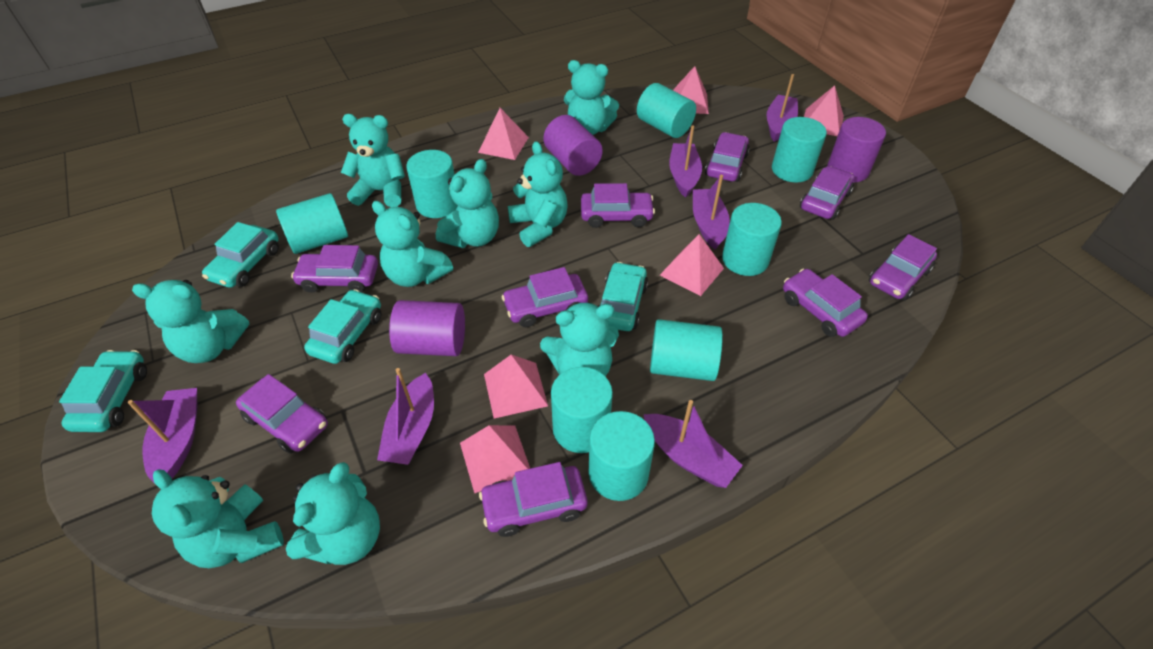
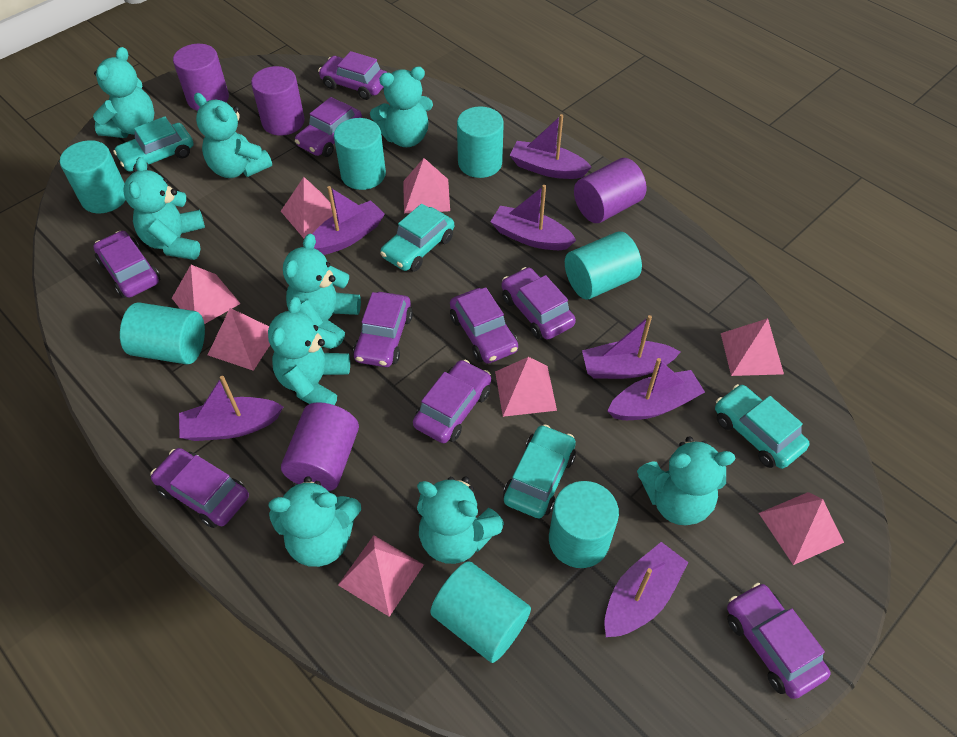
pink pyramid: [460,425,530,493] [478,108,529,160] [484,355,548,419] [660,234,724,296] [673,66,709,114] [804,85,844,136] = 6 -> [172,265,241,324] [208,308,270,371] [281,177,337,238] [338,535,424,617] [403,158,450,213] [495,357,557,417] [721,318,784,376] [759,492,844,565] = 8
purple boat: [128,388,197,483] [377,368,434,465] [643,400,743,488] [669,125,702,198] [693,175,730,250] [767,74,798,142] = 6 -> [179,375,284,441] [313,186,385,255] [490,185,576,250] [510,114,592,179] [582,315,680,379] [604,542,688,637] [608,358,705,420] = 7
purple cylinder: [389,300,465,356] [543,115,603,176] [827,117,886,182] = 3 -> [173,44,229,111] [251,66,305,135] [281,402,359,491] [574,158,646,223] = 4
turquoise cylinder: [276,193,348,254] [406,150,458,218] [551,367,613,453] [589,411,655,501] [637,83,696,138] [650,319,723,381] [722,203,782,276] [772,117,827,182] = 8 -> [60,140,126,213] [120,302,205,364] [334,118,386,190] [430,561,531,663] [457,106,504,178] [549,481,619,568] [565,231,642,299] = 7

